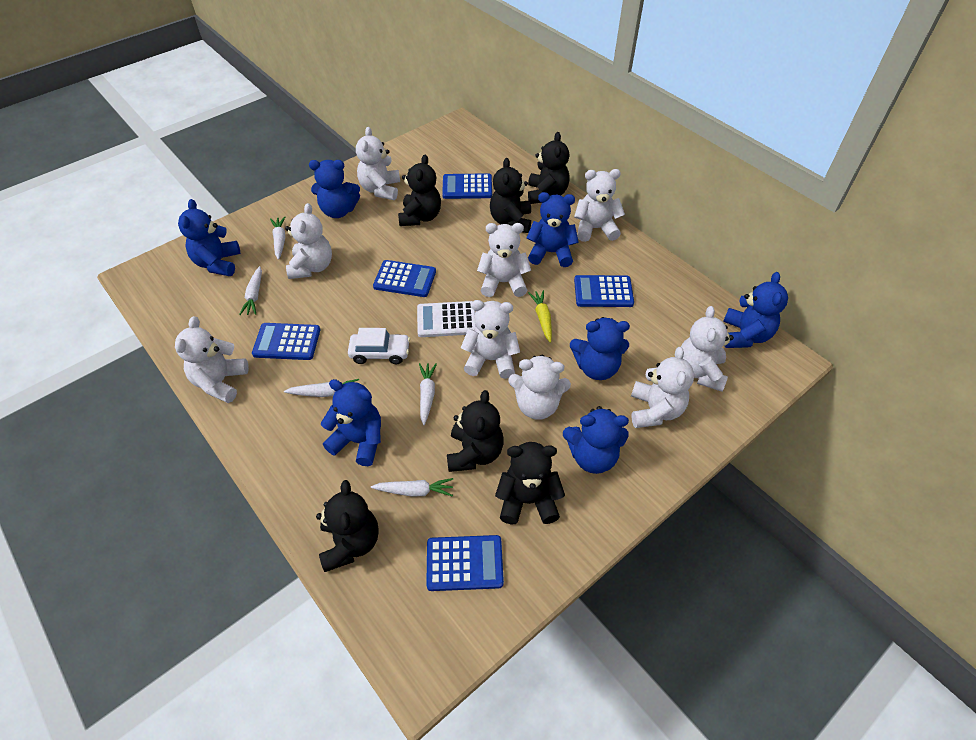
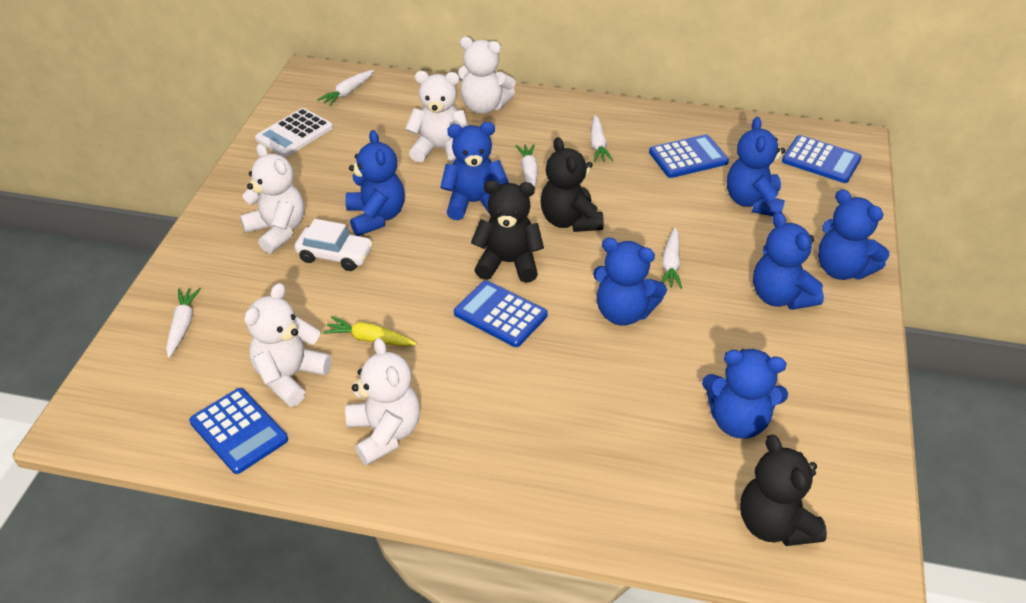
black teddy bear: [316,480,379,572] [398,155,441,226] [447,390,504,472] [490,158,531,233] [495,442,565,524] [528,132,570,204] = 6 -> [471,180,544,283] [541,137,604,232] [740,435,827,546] = 3
blue calculator: [252,323,320,360] [373,260,436,297] [426,535,504,591] [442,173,492,199] [574,275,634,307] = 5 -> [189,388,288,474] [454,280,548,347] [649,134,729,178] [782,135,862,183] = 4
white teddy bear: [175,316,249,403] [285,203,332,279] [356,127,400,200] [461,300,520,379] [477,223,531,297] [508,355,571,420] [574,169,625,242] [631,347,694,428] [681,306,734,392] = 9 -> [240,144,304,254] [244,283,332,407] [345,338,420,465] [405,71,468,164] [458,37,516,114] = 5

